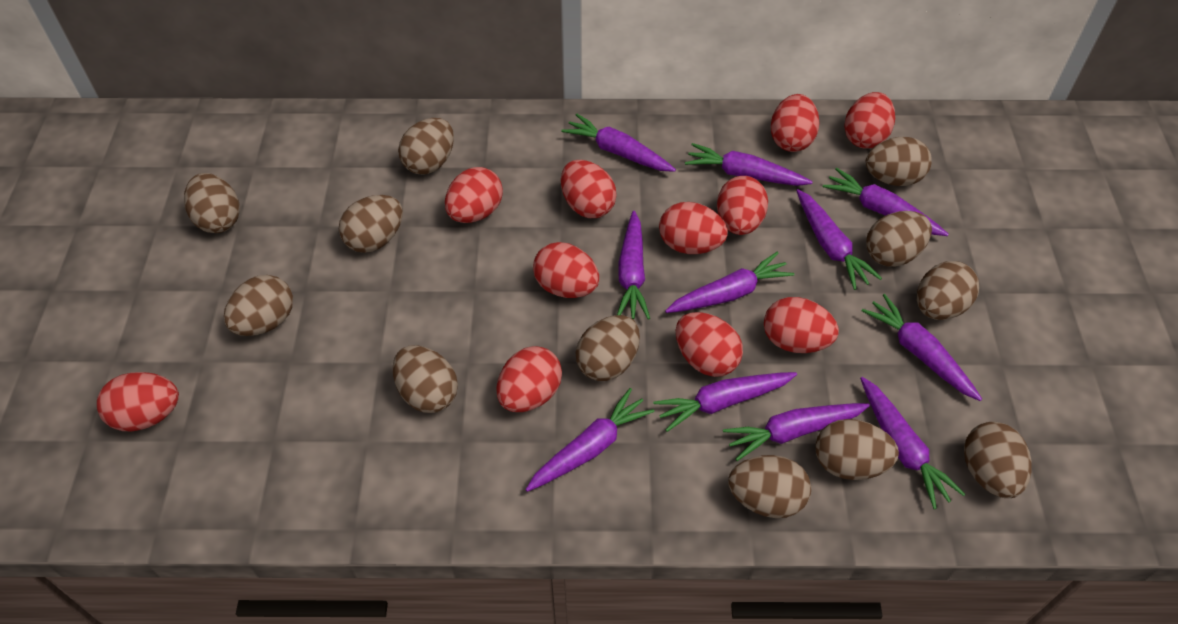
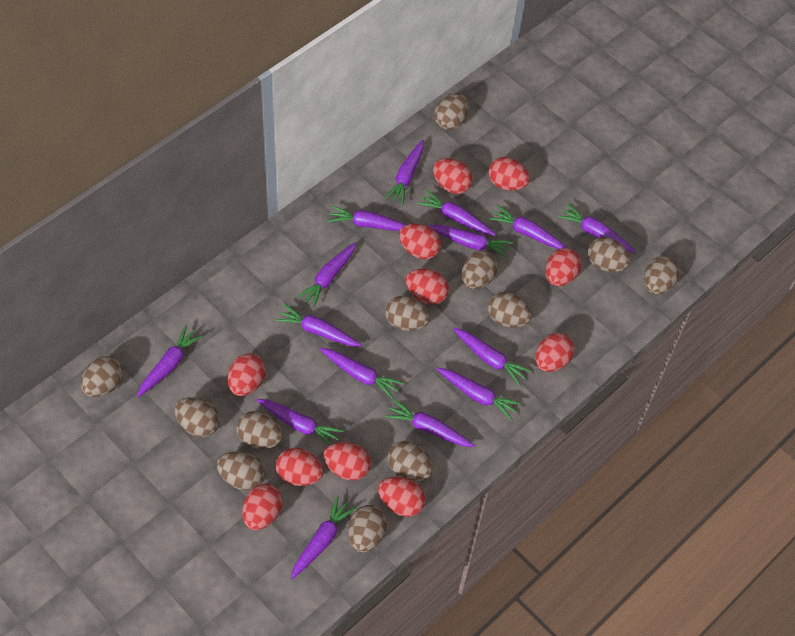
purple carrot: [525,388,655,492] [561,113,676,172] [617,211,650,320] [653,372,797,432] [665,252,794,313] [685,143,813,186] [723,403,870,461] [796,189,882,290] [823,168,948,236] [860,377,965,509] [861,294,982,401] = 11 -> [137,325,203,397] [256,399,344,445] [275,304,362,346] [291,496,356,579] [297,242,356,308] [320,348,404,399] [328,205,407,231] [384,140,424,205] [385,399,475,447] [417,190,496,236] [428,224,513,258] [437,368,522,421] [453,328,532,386] [489,205,568,249] [557,203,636,253] = 15

